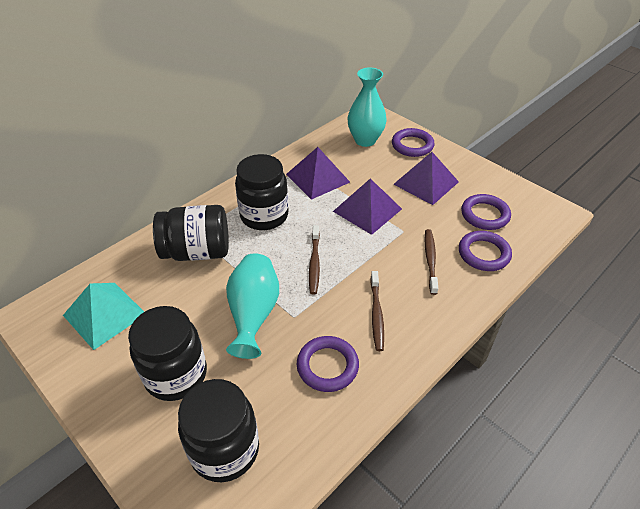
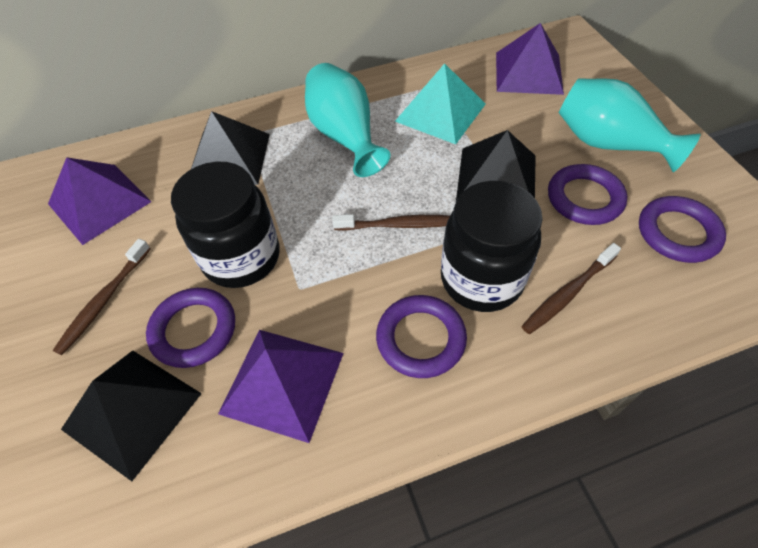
black jar: [128,306,207,401] [153,205,229,261] [178,379,259,482] [235,154,288,230] = 4 -> [171,162,279,288] [441,181,543,312] = 2
black pyramid: none = 0 -> [61,350,202,481] [191,111,270,185] [456,130,536,200] = 3

